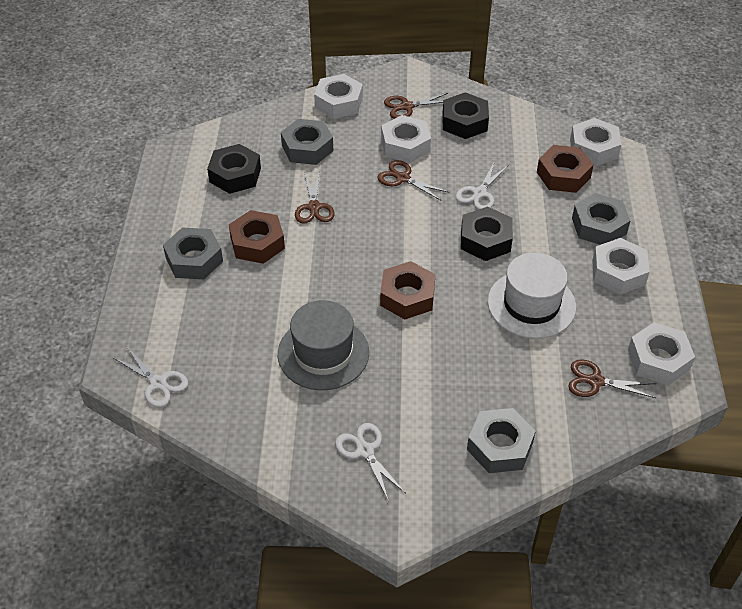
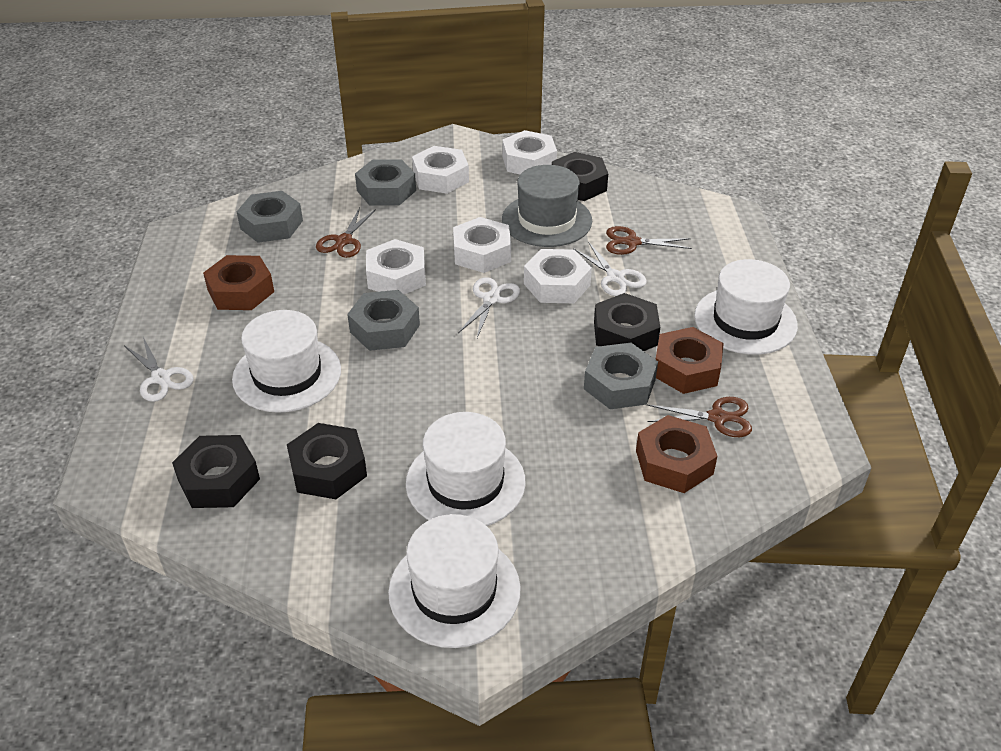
black nut: [207,144,261,194] [442,92,489,139] [461,206,513,261] = 3 -> [172,435,260,508] [287,423,367,499] [552,152,608,201] [594,293,660,351] = 4
brown scissors: [295,173,335,223] [377,160,450,201] [384,93,448,119] [568,359,656,398] = 4 -> [316,207,376,258] [606,226,692,255] [647,397,752,437] = 3
white hat: [488,253,576,339] = 1 -> [232,310,341,413] [388,514,521,648] [406,412,526,526] [694,259,798,355] = 4

